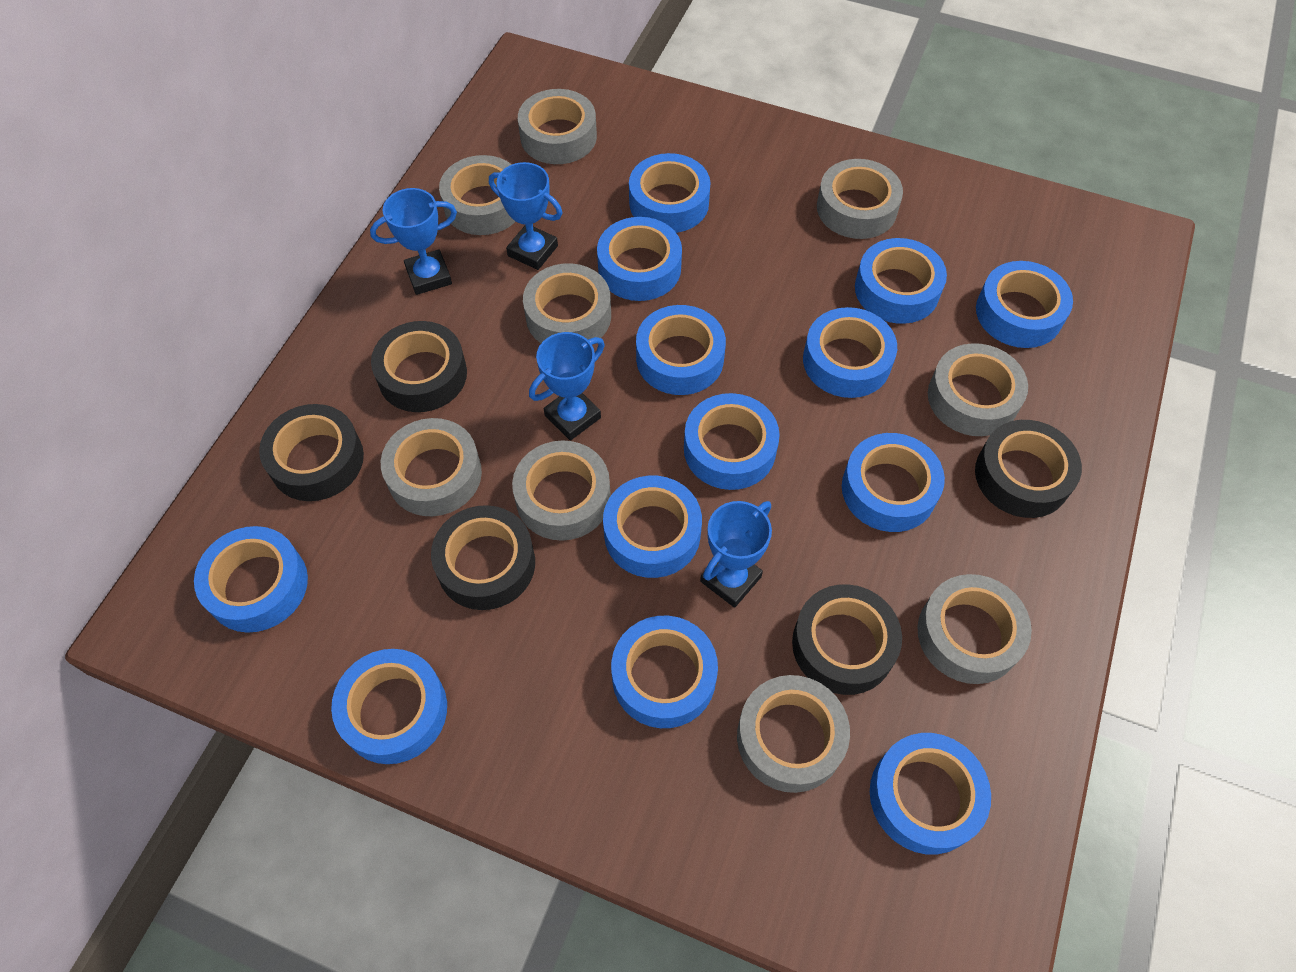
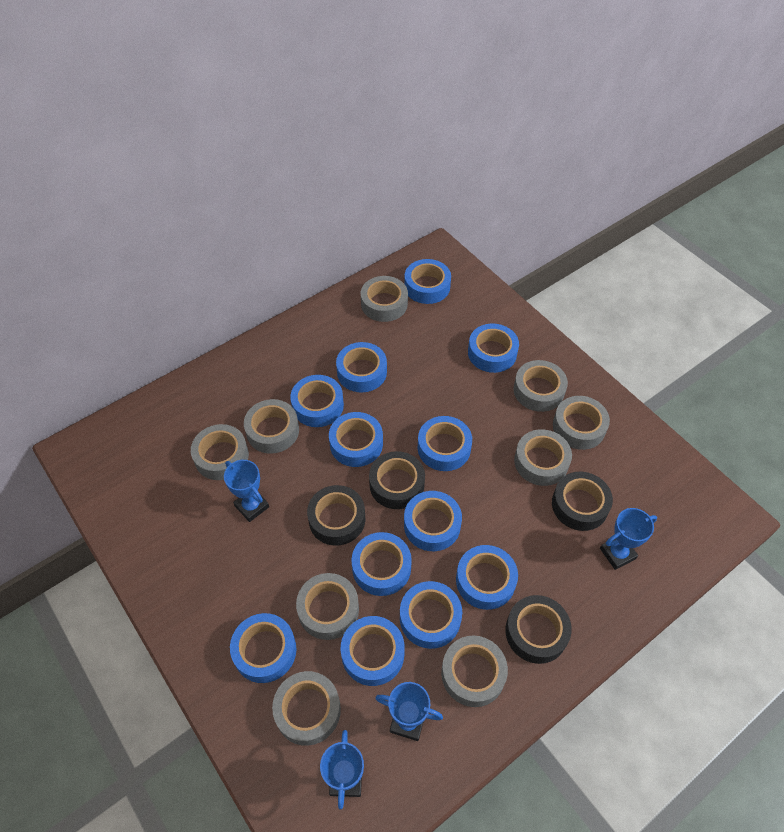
black tape: [259,404,364,501] [371,321,467,412] [431,505,535,610] [792,584,902,695] [975,420,1082,518] = 5 -> [307,485,365,546] [369,451,425,509] [505,595,572,664] [552,472,613,531] = 4
blue tape: [194,526,308,633] [331,649,447,764] [597,217,682,301] [603,476,702,578] [611,616,718,728] [629,153,711,233] [636,305,726,395] [684,393,780,490] [803,307,897,398] [842,433,945,532] [855,238,947,324] [870,733,991,855] [976,261,1073,348] = 13 -> [230,613,296,683] [290,375,344,427] [329,412,383,467] [336,342,387,393] [341,616,405,686] [351,532,412,596] [400,581,462,649] [404,259,451,304] [404,491,462,551] [418,416,472,471] [456,545,518,610] [468,323,519,373] = 12

